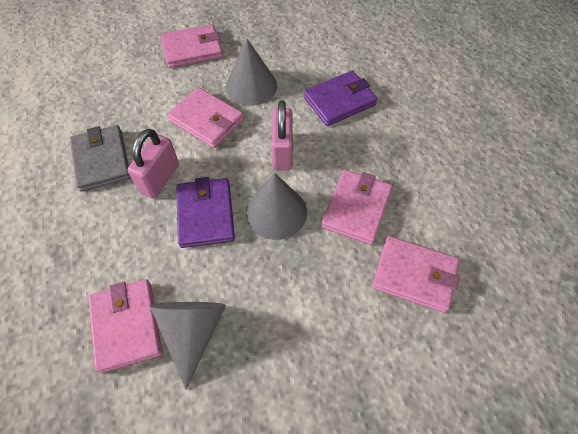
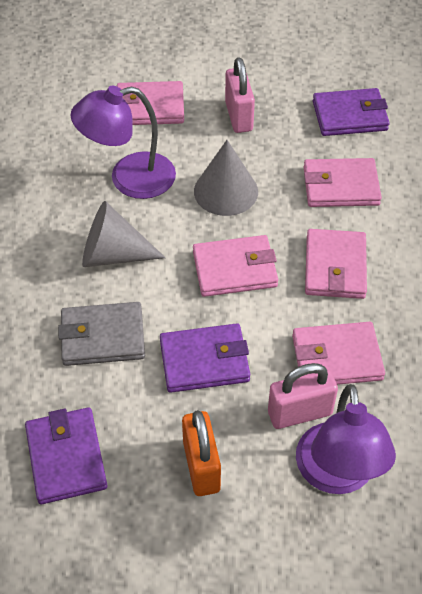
grey cone: [150,302,226,390] [226,39,277,106] [246,173,307,240] = 3 -> [82,201,166,267] [194,140,258,216] = 2
orange padlock: none = 0 -> [182,410,221,496] = 1
purple lamp: none = 0 -> [71,86,176,199] [296,384,396,494] = 2
purple wallet: [176,177,235,248] [304,71,377,126] = 2 -> [25,407,108,504] [160,323,250,393] [313,88,390,136] = 3

